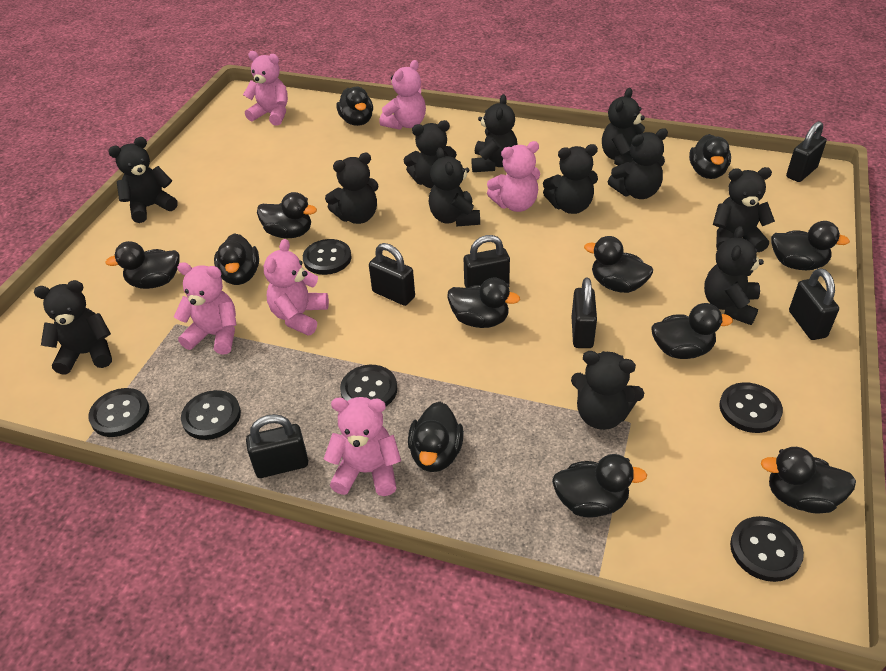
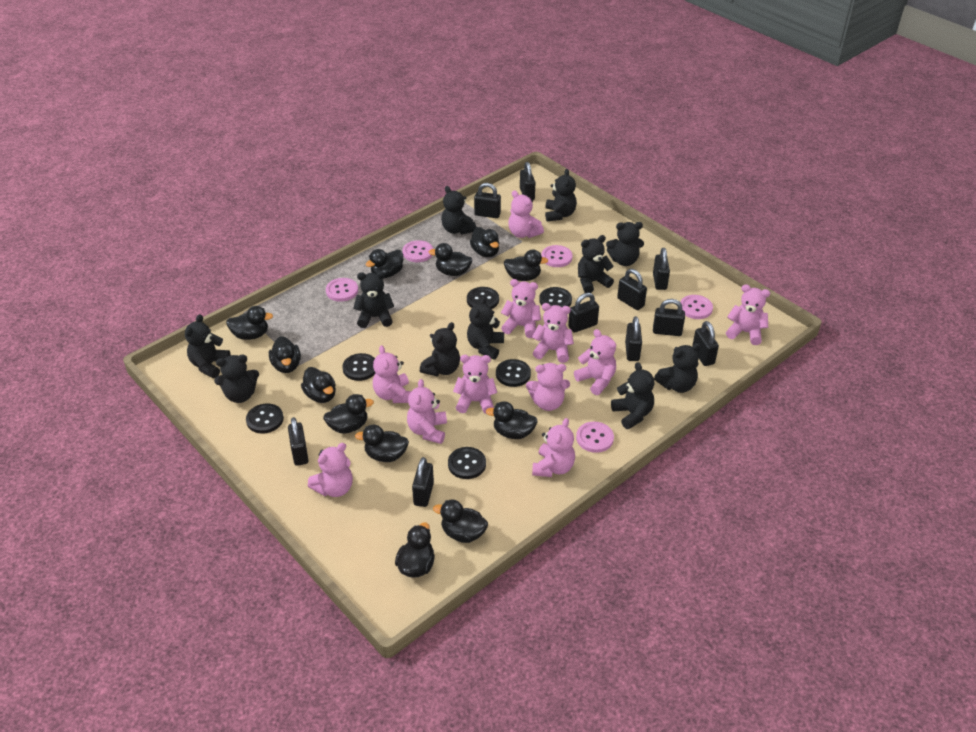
black padlock: [246,414,308,478] [369,243,415,306] [464,235,510,288] [572,278,597,348] [786,121,827,182] [789,268,839,340] = 6 -> [288,417,309,466] [412,457,434,507] [474,183,501,218] [520,162,535,200] [568,293,599,333] [617,269,647,310] [625,316,642,361] [653,248,670,290] [653,299,685,336] [692,321,719,366] = 10
black teddy bear: [34,280,112,374] [108,137,178,223] [325,153,378,224] [404,120,457,188] [429,148,480,227] [471,94,518,172] [543,144,598,214] [571,351,644,430] [602,88,645,166] [608,128,668,199] [704,226,764,325] [713,167,775,252] = 12 -> [185,314,231,378] [214,355,259,403] [353,271,394,328] [420,322,460,376] [441,186,476,235] [467,296,504,360] [545,169,577,222] [578,235,614,293] [606,222,644,266] [611,362,654,429] [654,343,701,393] = 11
pink button: none = 0 -> [326,278,358,302] [402,240,433,262] [541,245,573,267] [576,422,614,453] [680,295,713,319] = 5
pink teddy bear: [174,262,237,355] [243,51,288,126] [264,239,329,336] [324,397,401,496] [379,60,426,130] [487,141,540,212] = 6 -> [308,443,353,497] [373,345,411,403] [407,379,447,444] [453,355,497,414] [501,279,541,338] [508,190,544,238] [526,363,570,411] [532,303,574,363] [532,418,575,477] [574,329,616,395] [726,284,770,345] = 11

